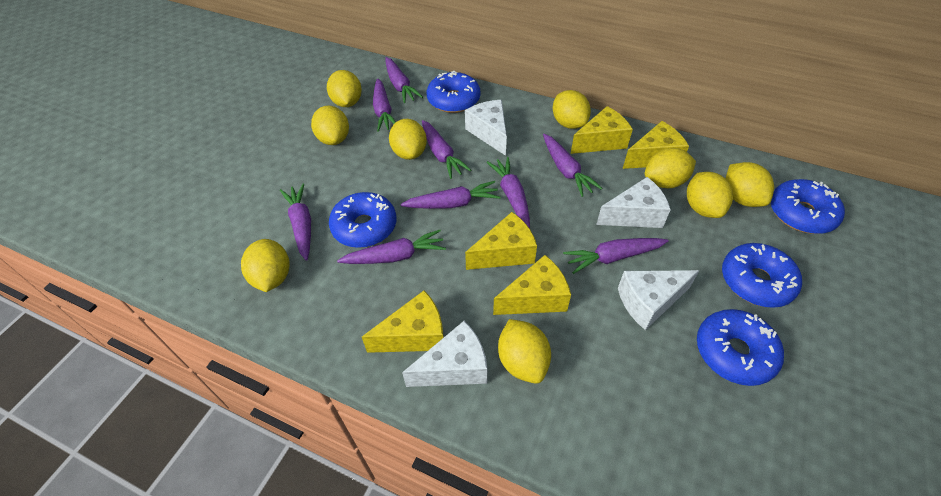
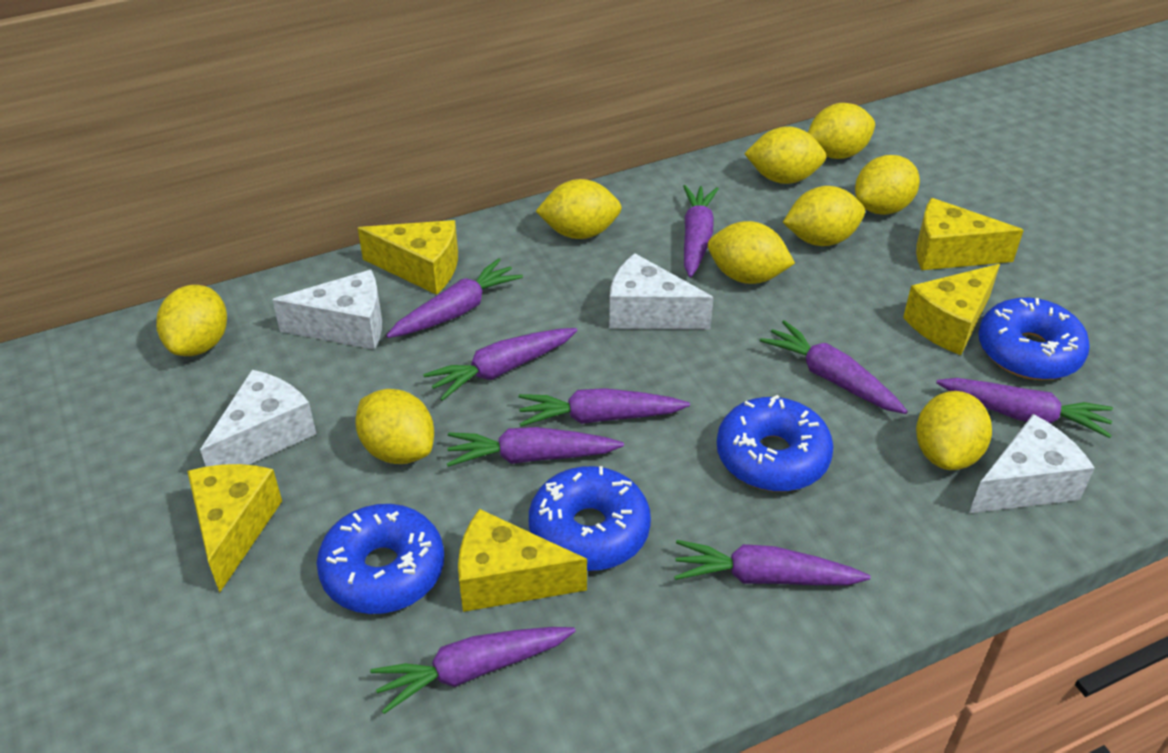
blue donut: [329,192,396,248] [427,71,480,113] [697,309,784,386] [722,243,802,308] [771,179,845,234] = 5 -> [317,504,444,614] [529,466,651,571] [717,395,833,492] [978,298,1090,380] = 4

